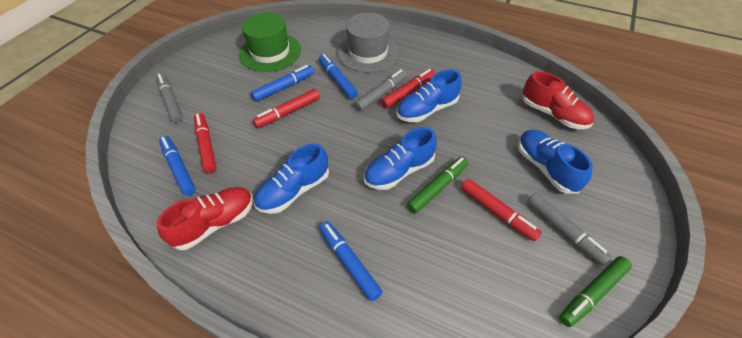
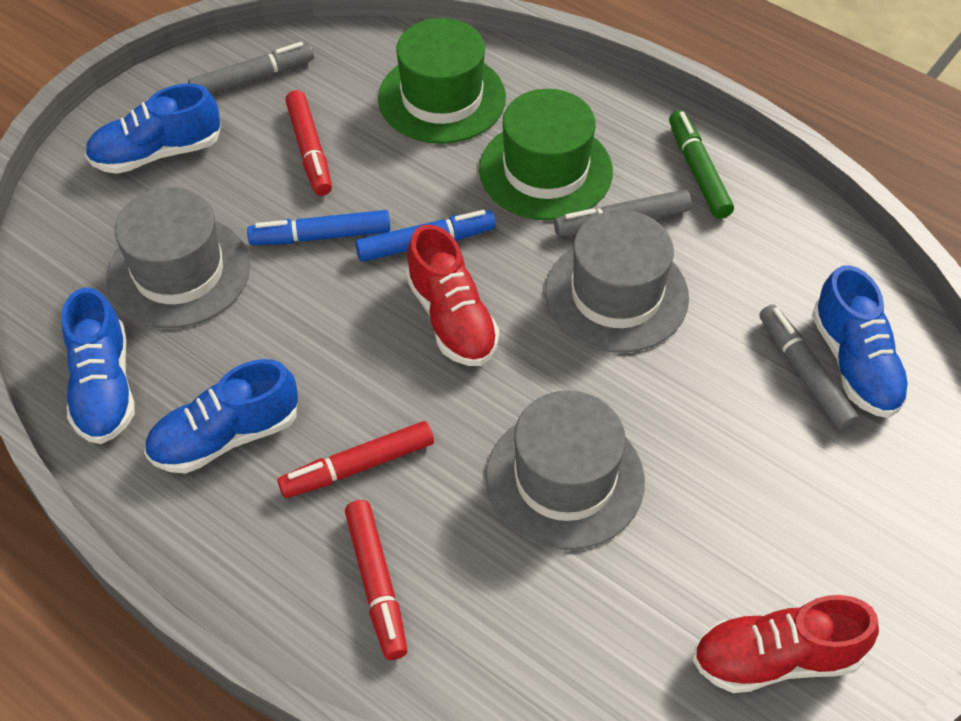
blue marker: [159,136,196,196] [251,65,314,102] [319,54,358,99] [319,221,383,301] = 4 -> [247,210,390,245] [355,210,496,262] = 2
green hat: [239,12,301,72] = 1 -> [378,18,506,144] [479,89,613,221] = 2
green marker: [407,156,468,214] [559,256,632,327] = 2 -> [669,111,734,219] = 1
grey hat: [337,13,399,72] = 1 -> [106,187,250,328] [486,390,645,550] [545,210,689,353] = 3
red marker: [194,113,216,173] [253,89,320,128] [381,69,435,109] [461,179,542,241] = 4 -> [277,421,434,498] [285,90,332,196] [345,500,407,660] = 3

